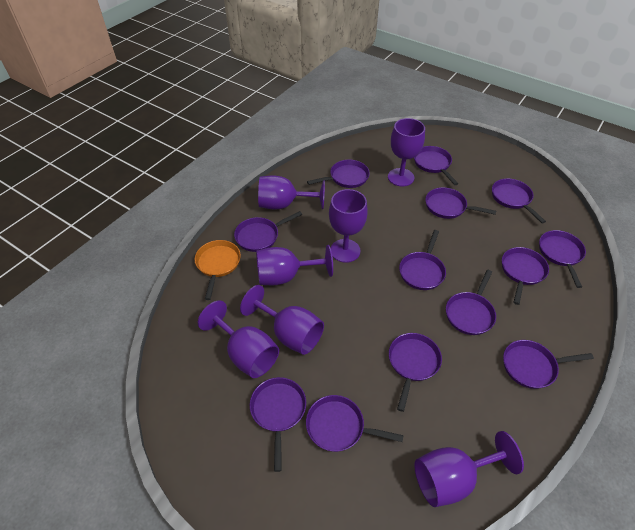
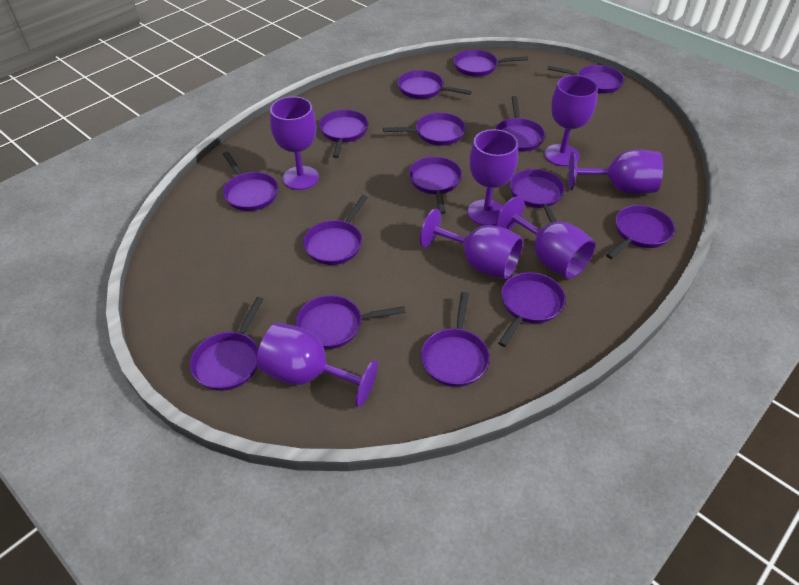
orange pan: [195,240,241,300] = 1 -> none = 0
purple pan: [234,211,302,252] [250,377,306,472] [306,395,404,452] [307,160,370,188] [389,333,442,412] [399,230,446,290] [414,146,458,185] [425,187,496,219] [446,270,496,335] [492,178,546,223] [502,247,549,305] [503,340,594,389] [539,230,586,288] = 13 -> [190,297,264,391] [223,151,278,211] [296,295,406,349] [303,195,368,265] [319,110,368,158] [383,112,466,146] [398,70,472,99] [409,157,462,214] [421,292,490,387] [454,49,528,77] [495,96,545,152] [498,272,566,347] [510,169,565,223] [548,65,624,93] [606,205,675,259] = 15

